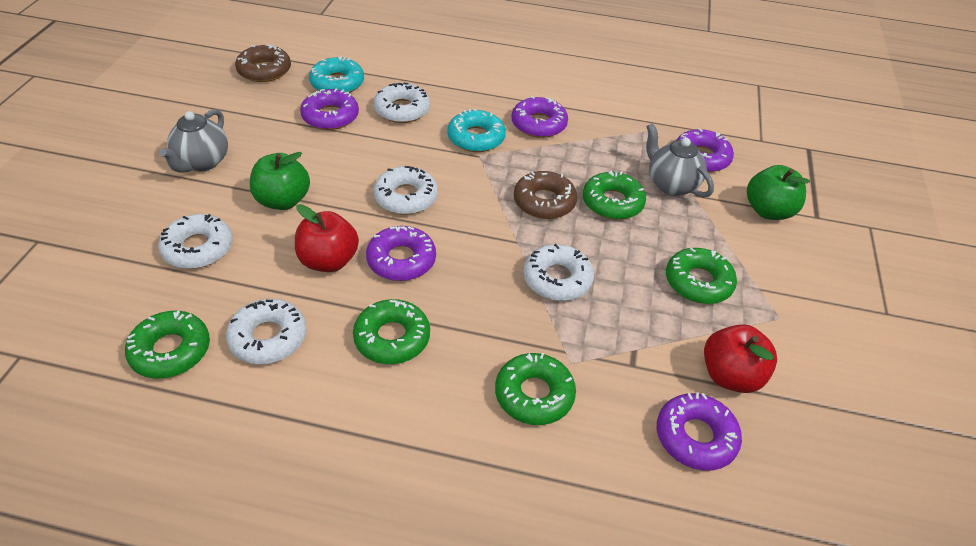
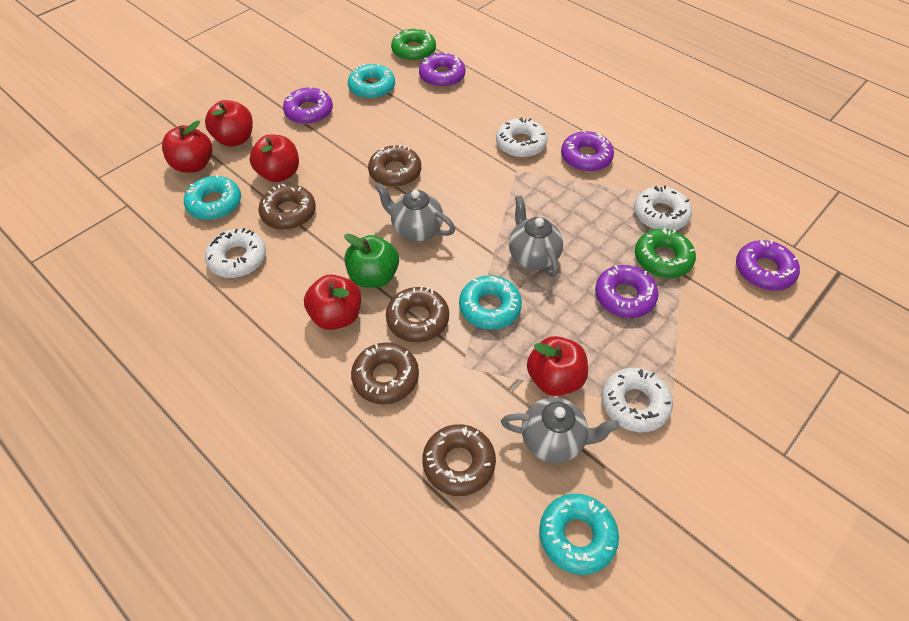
brown donut: [235,44,291,82] [514,171,577,219] = 2 -> [258,184,316,230] [351,342,419,404] [368,144,421,187] [386,286,449,342] [422,424,496,496] = 5
green apple: [250,152,310,210] [747,165,810,220] = 2 -> [344,234,399,288] = 1
green donut: [125,311,210,379] [353,299,430,364] [495,353,576,425] [583,170,646,220] [666,248,737,304] = 5 -> [391,27,436,61] [635,228,696,278] = 2
grey teapot: [160,109,228,173] [646,123,714,198] = 2 -> [375,182,455,241] [501,397,620,463] [509,196,563,277] = 3
red apple: [295,204,359,272] [704,324,777,393] = 2 -> [162,120,212,173] [205,100,253,147] [250,135,299,182] [304,275,361,330] [527,336,588,396] = 5
turquoise donut: [309,56,364,93] [447,108,506,152] = 2 -> [184,174,241,220] [348,64,395,99] [459,275,522,330] [539,494,619,575] = 4
white donut: [158,214,233,269] [226,299,307,364] [373,166,438,215] [374,83,430,123] [524,244,594,301] = 5 -> [205,228,266,278] [496,117,547,158] [602,368,673,432] [634,185,692,231] = 4

